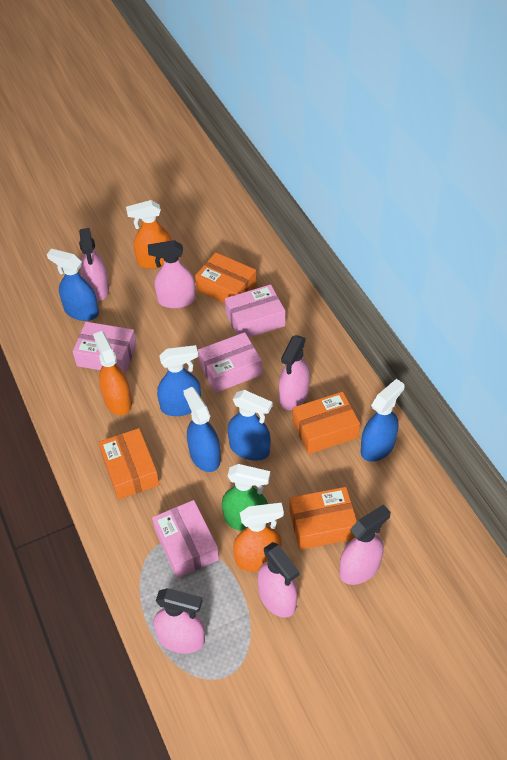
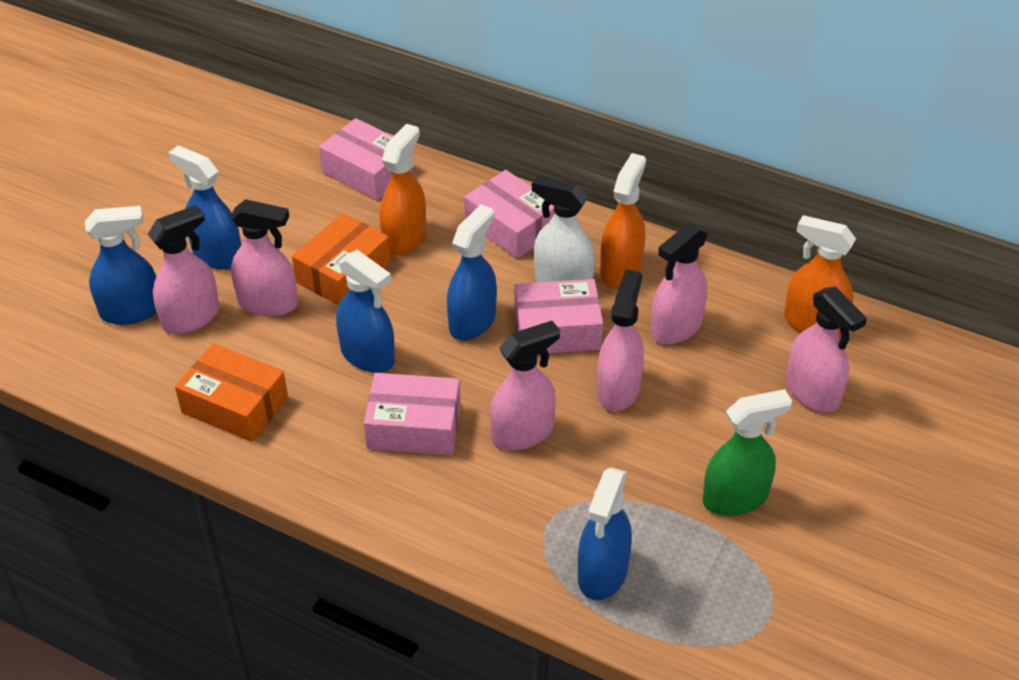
orange box: [98,428,159,500] [195,252,257,304] [289,487,357,550] [293,392,360,454] = 4 -> [175,343,288,442] [292,213,391,306] = 2
white spray bottle: none = 0 -> [532,175,595,282] = 1

